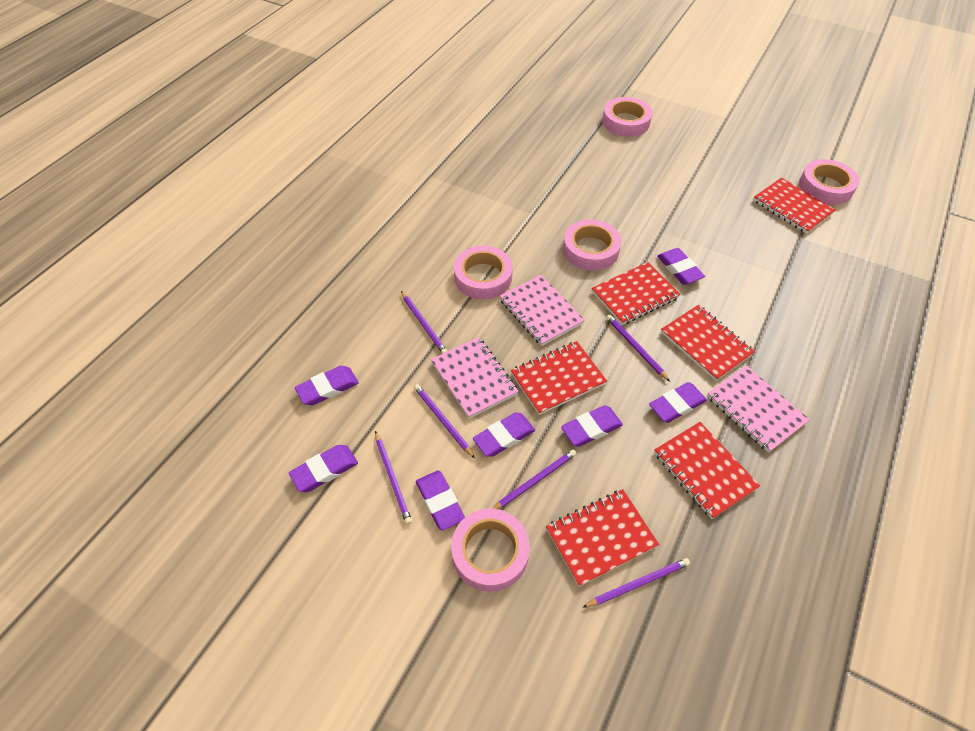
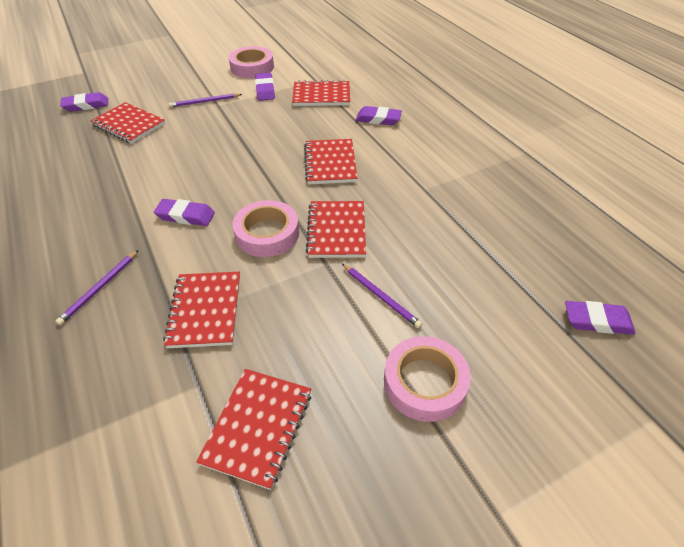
pink notebook: [431,337,519,419] [500,275,585,346] [707,365,810,453] = 3 -> none = 0
pink tape: [451,509,530,591] [454,246,513,299] [563,219,621,271] [602,97,652,137] [799,159,859,205] = 5 -> [229,46,274,78] [232,200,299,257] [384,336,471,422] = 3
purple eraser: [289,445,358,492] [295,366,359,405] [416,471,465,531] [473,412,535,457] [561,405,623,447] [649,382,707,423] [657,248,705,285] = 7 -> [60,92,108,112] [154,199,215,226] [255,73,275,101] [355,106,402,125] [565,301,636,335] = 5
purple pencil: [375,431,412,525] [401,291,447,354] [414,384,475,458] [492,449,577,509] [582,558,690,608] [606,314,670,381] = 6 -> [56,250,139,325] [169,93,242,107] [342,264,422,328] = 3

